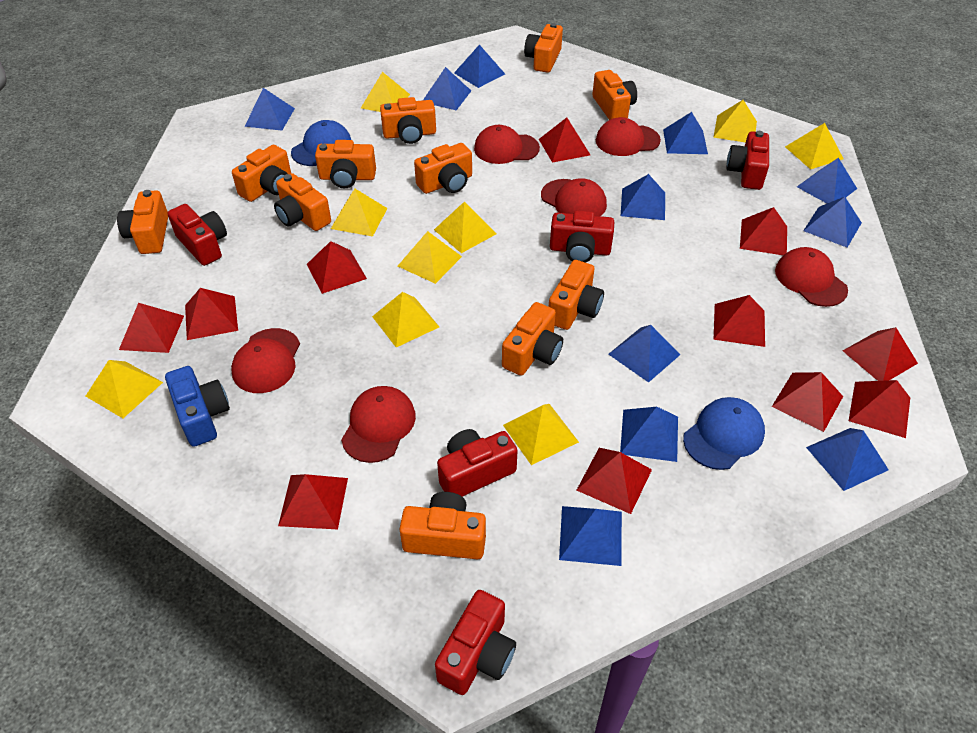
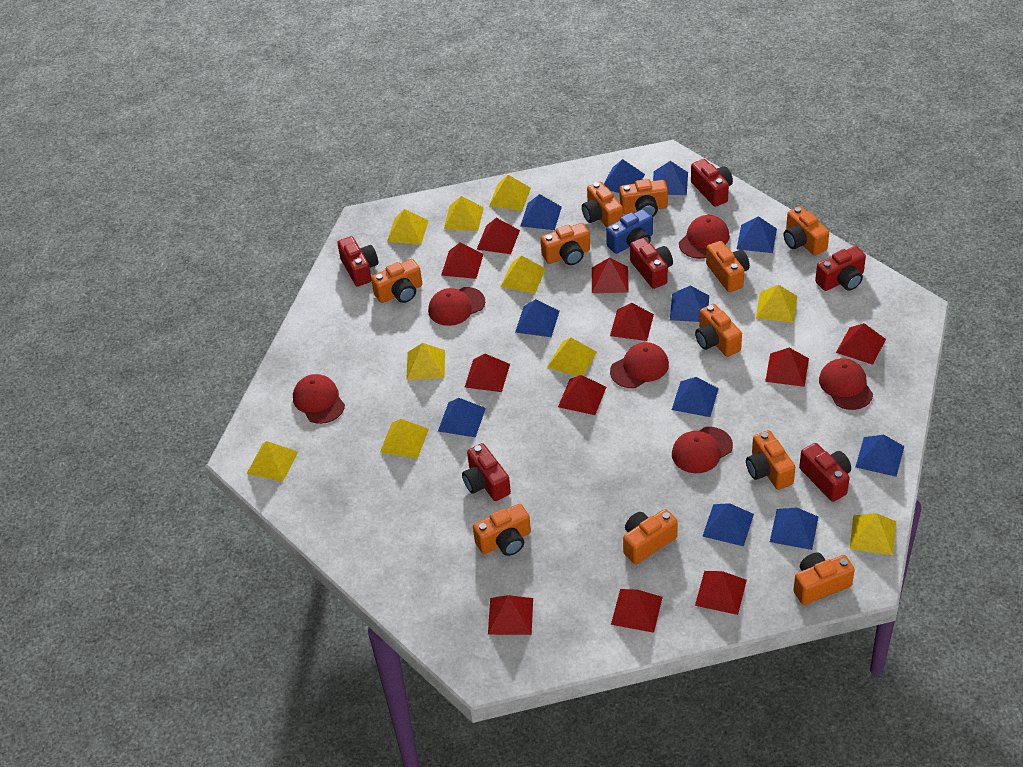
blue cap: [291,120,351,166] [683,397,765,470] = 2 -> none = 0
red camera: [168,204,227,266] [435,590,516,695] [437,429,518,497] [550,210,614,263] [726,131,769,190] = 5 -> [338,236,378,287] [462,443,511,501] [630,238,673,289] [691,159,733,207] [799,443,851,502] [815,246,866,291] = 6
yellow pyramid: [86,360,163,418] [331,189,388,237] [361,72,410,112] [372,292,439,347] [398,231,462,284] [434,202,496,253] [503,404,579,465] [713,100,757,143] [785,123,844,169] = 9 -> [247,441,298,482] [380,419,429,459] [387,209,428,245] [406,343,445,380] [444,196,484,231] [489,175,531,211] [501,255,546,293] [547,338,597,377] [756,285,797,323] [850,513,896,555] = 10

